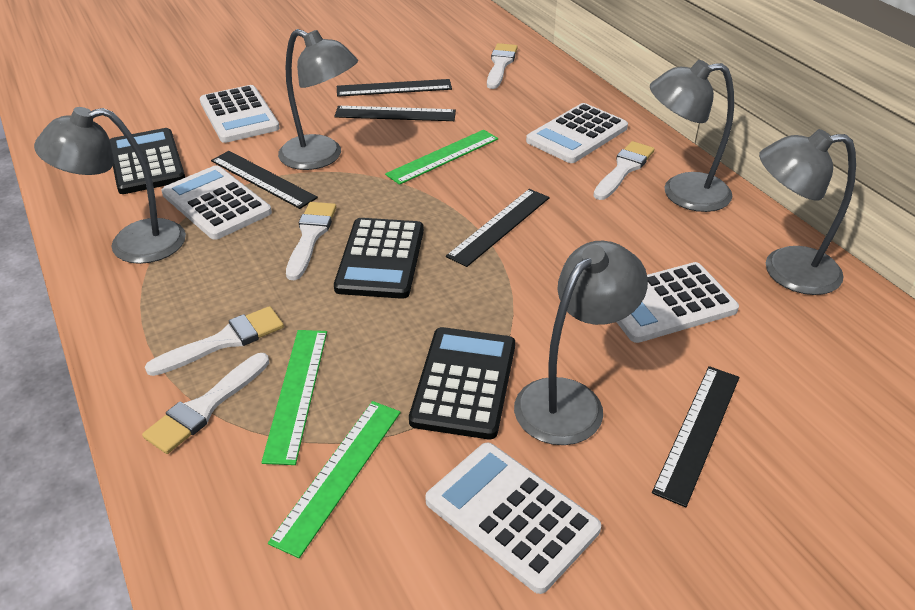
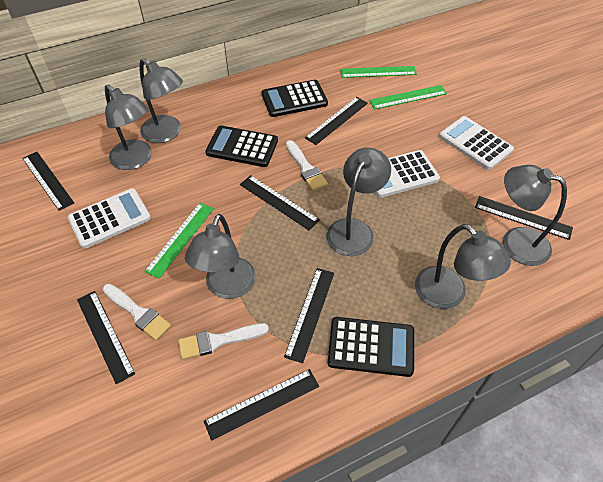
black ruler: [211,151,318,209] [334,106,456,121] [337,79,452,97] [446,189,549,267] [652,366,739,507] = 5 -> [22,152,74,211] [77,291,135,384] [204,369,319,440] [240,175,320,230] [284,268,334,363] [305,97,368,145] [475,196,573,240] = 7
grey lamp: [34,107,186,264] [278,29,358,170] [514,241,648,445] [650,60,734,212] [759,129,856,295] = 5 -> [105,85,152,170] [139,58,183,143] [185,214,256,299] [327,148,391,256] [415,224,511,309] [503,165,567,266] = 6
white brush: [142,353,269,454] [145,306,284,376] [286,202,336,280] [487,43,518,89] [593,141,654,200] = 5 -> [103,284,171,341] [178,323,269,360] [286,140,328,191] = 3
white calculator: [162,165,272,240] [200,85,280,143] [425,443,601,594] [526,103,628,163] [617,262,739,343] = 5 -> [68,188,151,249] [375,150,440,198] [439,116,514,170] = 3

